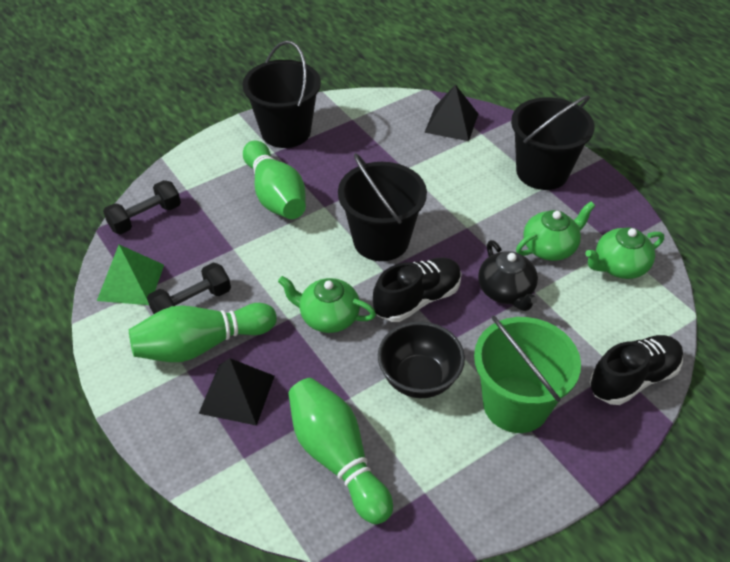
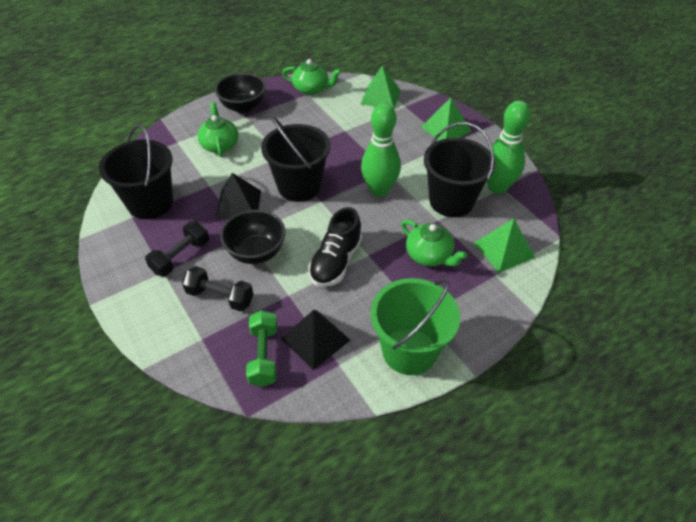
black bowl: [378,321,465,398] = 1 -> [215,73,266,113] [220,210,285,264] = 2
black shoe: [373,257,462,322] [589,335,683,405] = 2 -> [308,207,362,287] = 1
black teapot: [478,240,538,311] = 1 -> none = 0
green bowling pin: [129,303,277,362] [243,141,306,219] [288,378,393,524] = 3 -> [361,103,401,197] [487,101,530,194] = 2
green dumbbell: none = 0 -> [246,310,277,387] = 1
green pyramid: [97,245,164,305] = 1 -> [361,66,401,109] [421,98,472,140] [474,219,535,273] = 3

